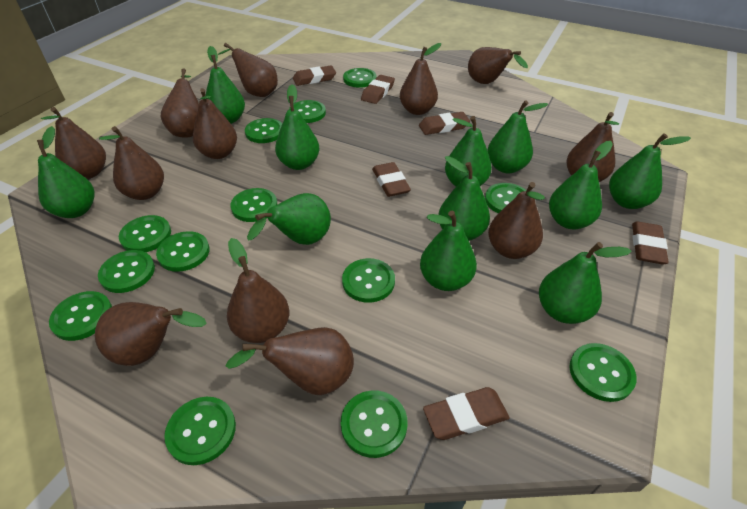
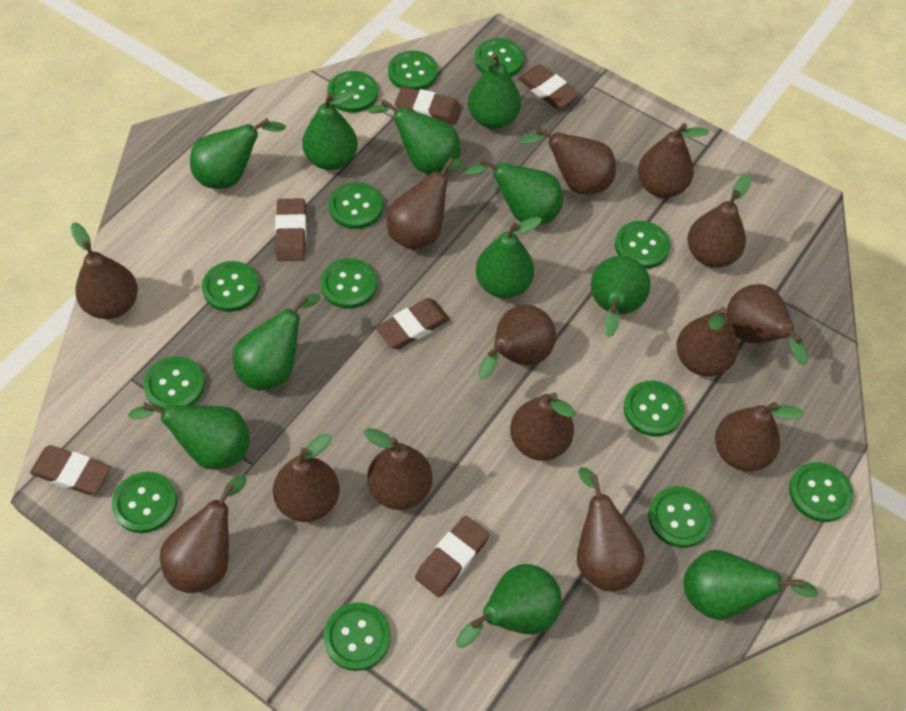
brown pear: [41,107,106,179] [95,302,207,366] [99,126,164,200] [161,68,199,138] [193,88,237,159] [218,43,278,97] [226,327,354,395] [227,238,289,343] [400,43,441,115] [468,47,528,84] [488,182,545,259] [566,112,619,182] = 12 -> [71,222,138,319] [160,475,247,593] [273,433,339,522] [364,428,433,510] [387,158,462,250] [478,304,556,379] [510,392,575,461] [519,128,616,195] [577,467,645,591] [638,123,710,198] [676,307,738,376] [687,174,752,268] [715,402,805,471] [726,284,808,365] = 14

